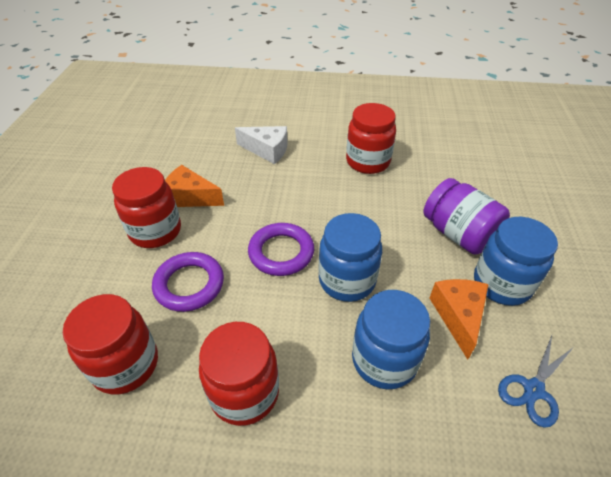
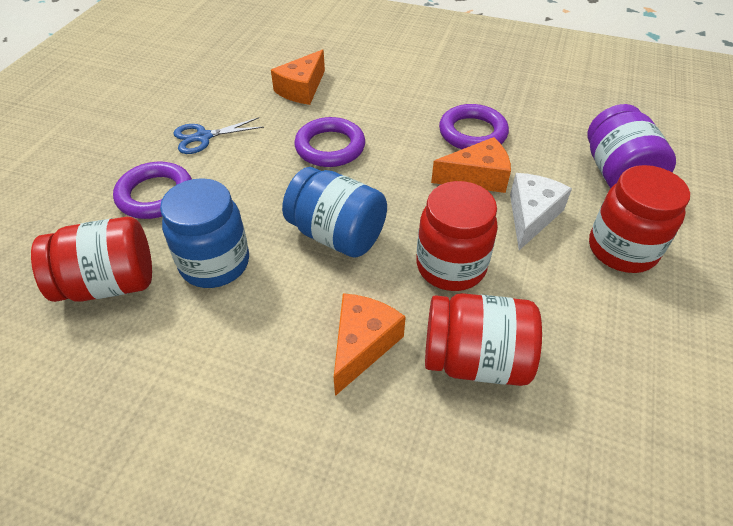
blue jar: [318,213,382,302] [352,290,430,389] [474,217,558,306] = 3 -> [160,178,249,288] [282,167,387,258] = 2
orange cheese: [165,165,224,207] [429,279,489,360] = 2 -> [271,49,325,105] [334,293,406,396] [431,137,511,193] = 3
purple ring: [152,252,224,312] [248,223,314,276] = 2 -> [113,162,192,219] [294,117,365,167] [439,104,509,150] = 3

